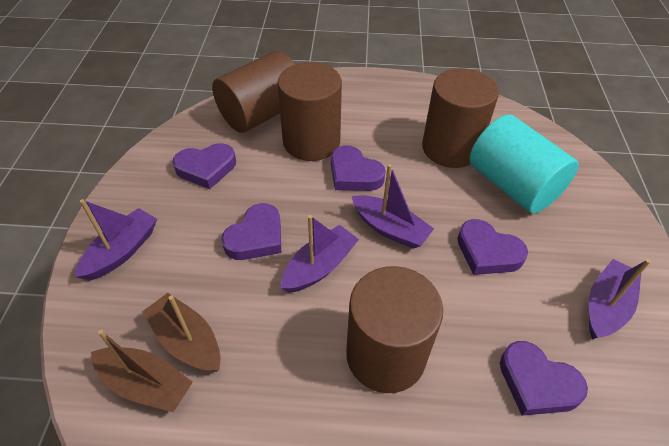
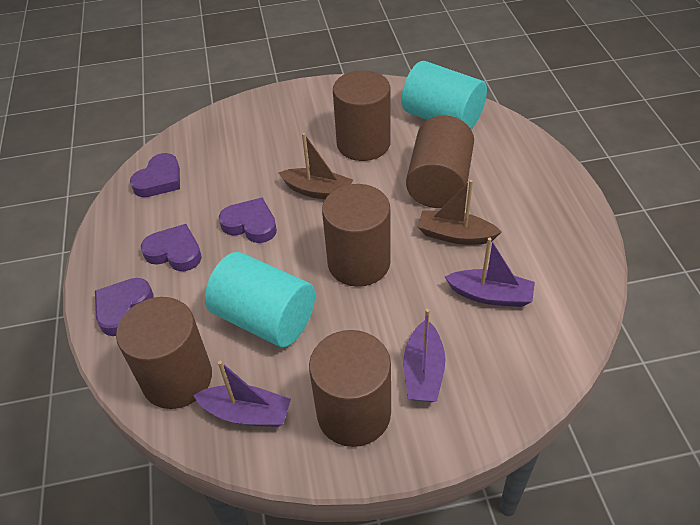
brown cylinder: [212,51,295,133] [277,62,342,161] [346,266,443,393] [422,68,499,168] = 4 -> [116,297,212,409] [309,330,391,447] [322,184,390,287] [333,70,390,161] [406,115,474,208] = 5
purple boat: [75,199,157,281] [281,215,359,293] [352,164,434,249] [589,259,651,339] = 4 -> [193,361,291,427] [404,309,446,402] [445,238,535,307] = 3
purple heart: [173,143,236,189] [221,203,281,260] [331,145,386,191] [457,219,528,275] [500,341,588,416] = 5 -> [95,278,153,336] [130,153,180,197] [141,224,202,271] [219,198,277,243] = 4
turquoise cylinder: [470,115,579,214] = 1 -> [205,252,315,347] [401,61,487,129] = 2

